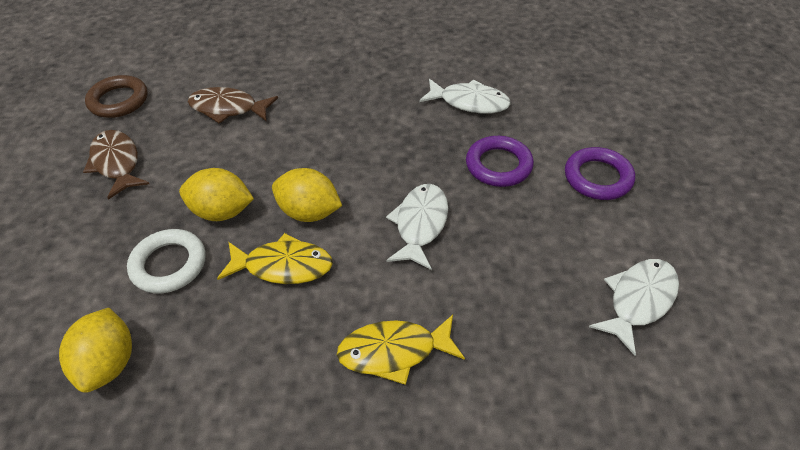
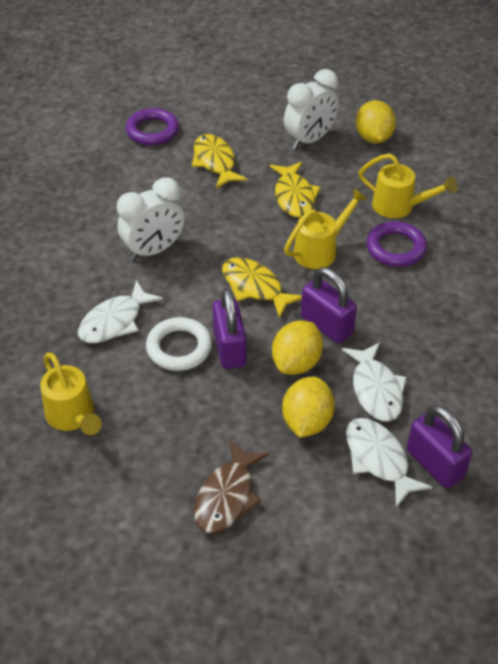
brown fish: [83,130,149,200] [188,87,278,124] = 2 -> [194,440,269,533] = 1
brown ring: [85,75,148,118] = 1 -> none = 0
purple padlock: none = 0 -> [212,288,246,369] [301,267,357,343] [407,405,472,488] = 3
white clock: none = 0 -> [117,178,185,261] [284,69,339,149] = 2
yellow fish: [217,233,333,284] [337,315,465,385] = 2 -> [192,134,247,189] [222,257,302,318] [270,162,321,217] = 3
yellow watering can: none = 0 -> [40,352,102,435] [284,188,368,269] [359,153,458,218] = 3

